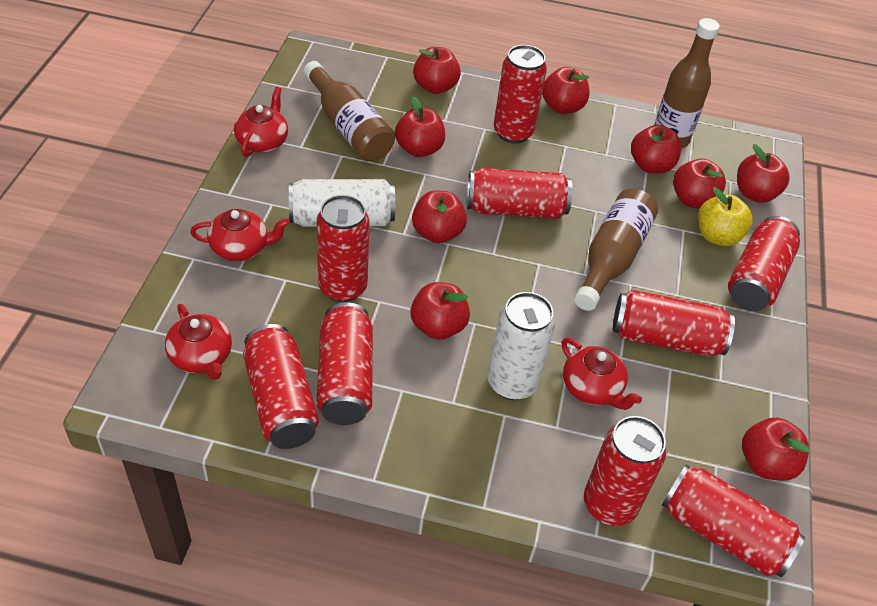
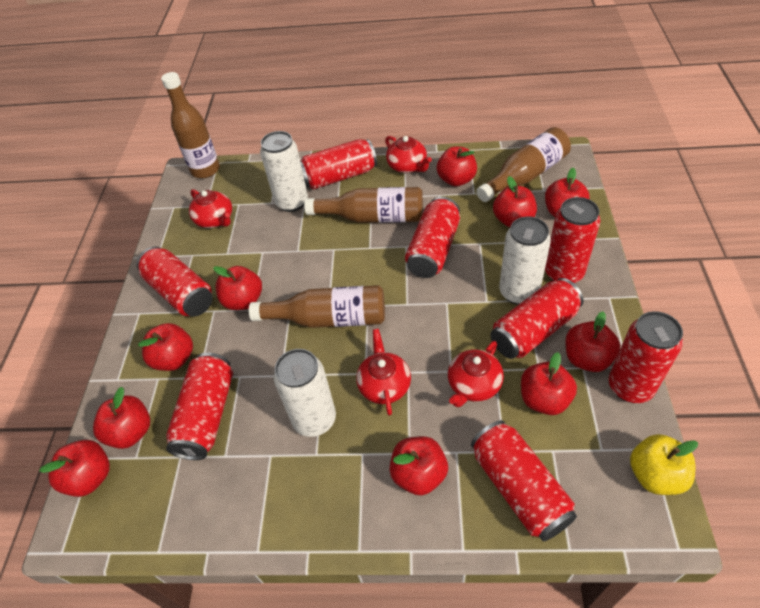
brown bottle: [304,61,395,161] [574,189,658,311] [654,18,720,148] = 3 -> [161,72,220,178] [249,285,385,328] [304,187,423,223] [476,127,571,202] = 4
red apple: [395,96,445,157] [410,282,470,340] [412,190,467,244] [413,47,461,94] [542,67,590,114] [631,125,681,174] [673,159,726,209] [737,144,790,203] [742,418,810,481] = 9 -> [39,440,110,497] [93,387,150,449] [138,323,193,371] [213,266,262,310] [389,436,448,495] [437,146,477,187] [493,176,537,227] [521,352,577,415] [545,168,590,217] [565,312,620,372] = 10
red can: [243,324,319,449] [316,195,370,302] [317,302,373,425] [467,168,572,219] [494,45,547,144] [584,416,666,526] [613,290,735,356] [662,464,805,577] [728,216,800,311] = 9 -> [136,246,213,317] [166,352,233,460] [300,139,377,190] [405,197,460,278] [471,420,577,542] [490,278,583,359] [545,197,601,283] [609,311,683,403] = 8
white can: [289,179,395,227] [487,292,555,400] = 2 -> [260,131,308,212] [274,349,336,437] [499,216,551,305] = 3

